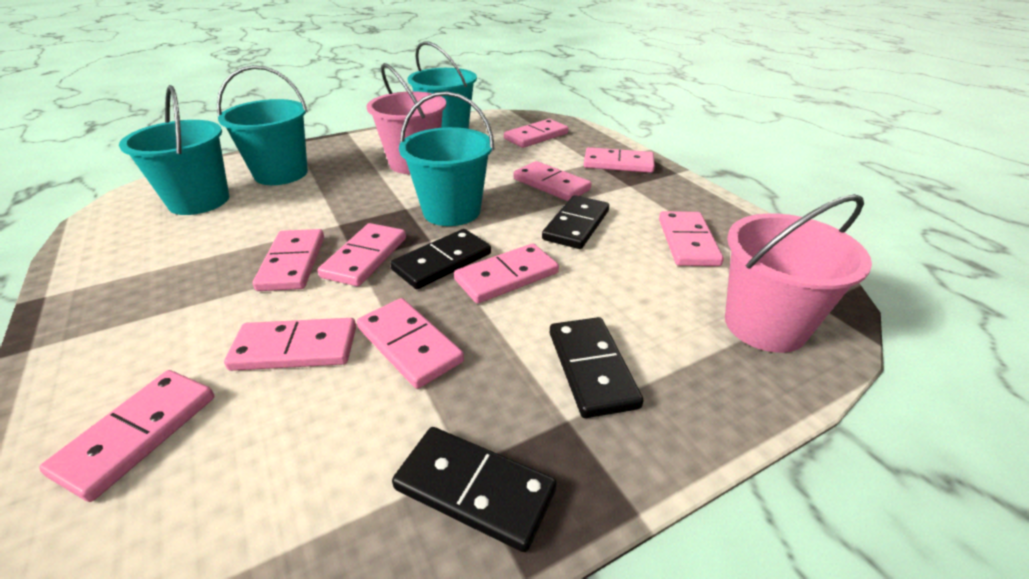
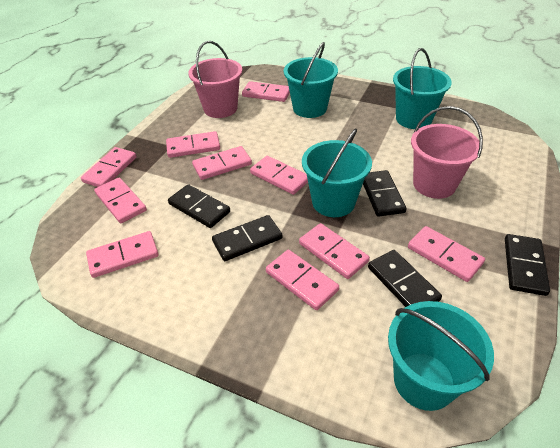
black domino: [390,229,491,289] [392,427,557,552] [542,195,609,249] [550,317,643,418] = 4 -> [168,184,230,228] [212,215,283,261] [363,170,407,217] [368,250,442,307] [505,234,550,296] = 5

